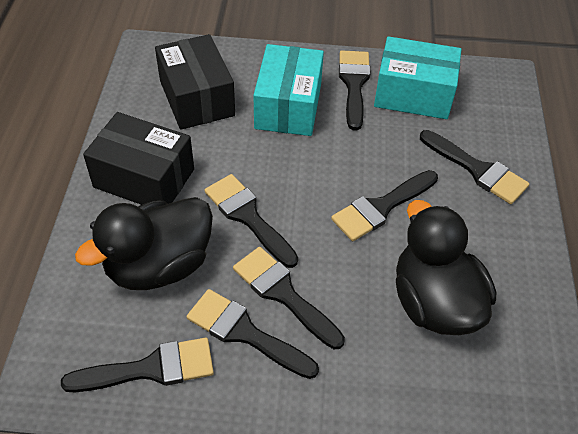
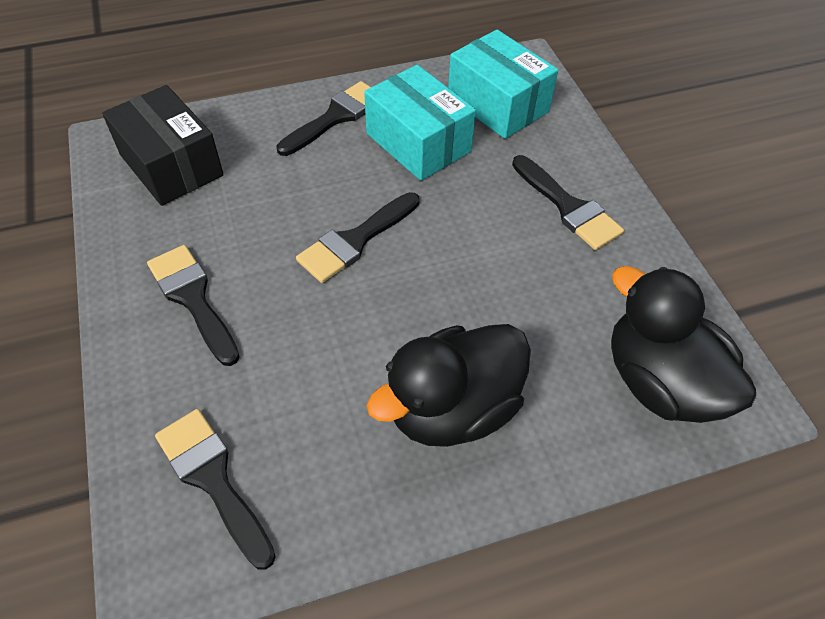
black box: [83,112,194,205] [155,34,235,130] = 2 -> [102,85,224,206] = 1
black brush: [61,338,214,392] [186,289,319,379] [205,174,298,268] [233,247,345,349] [331,170,438,241] [339,50,370,131] [420,130,529,204] = 7 -> [147,245,240,366] [155,409,276,570] [277,81,371,156] [296,192,420,283] [512,155,624,250] = 5

